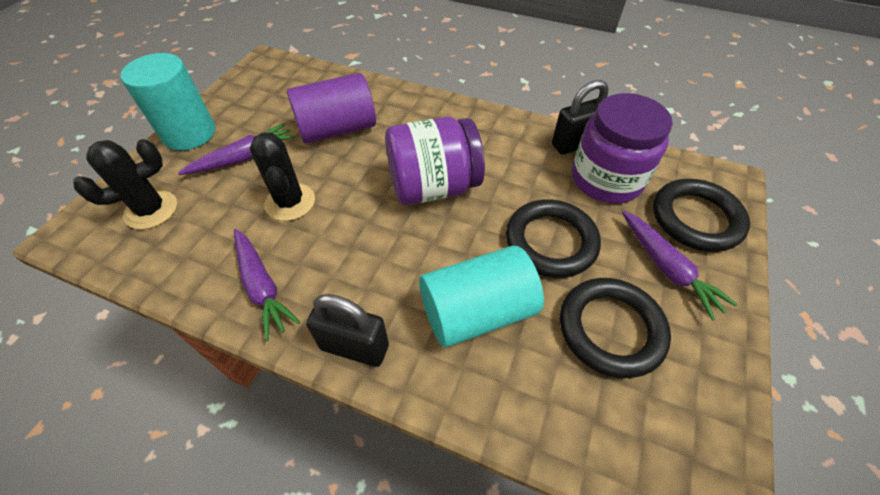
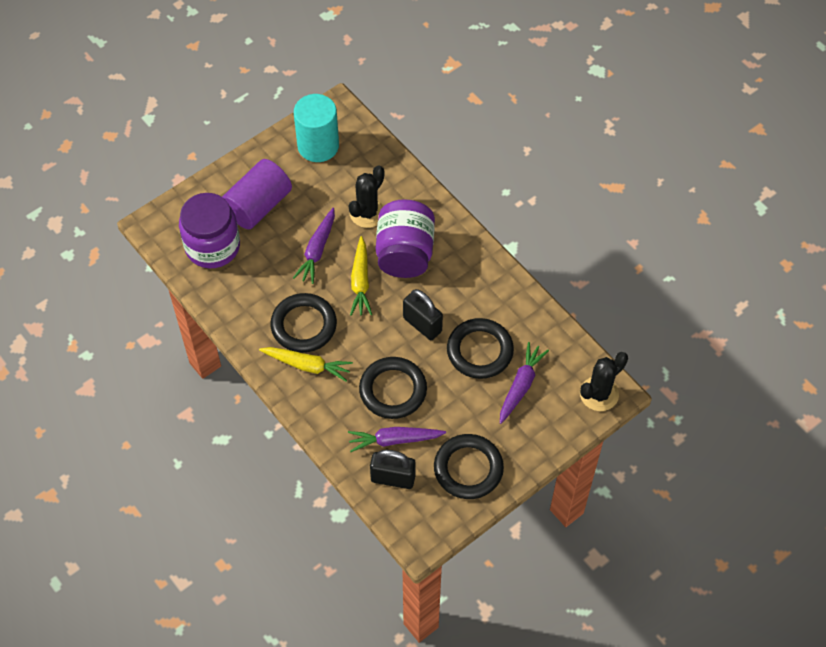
black ring: [506,199,601,278] [560,278,671,378] [653,179,750,252] = 3 -> [270,293,337,353] [359,357,427,419] [434,434,504,499] [447,318,514,379] = 4
turquoise cylinder: [120,53,215,151] [419,246,544,347] = 2 -> [294,94,339,162] = 1
yellow carrot: none = 0 -> [259,347,353,381] [350,236,372,316] = 2

